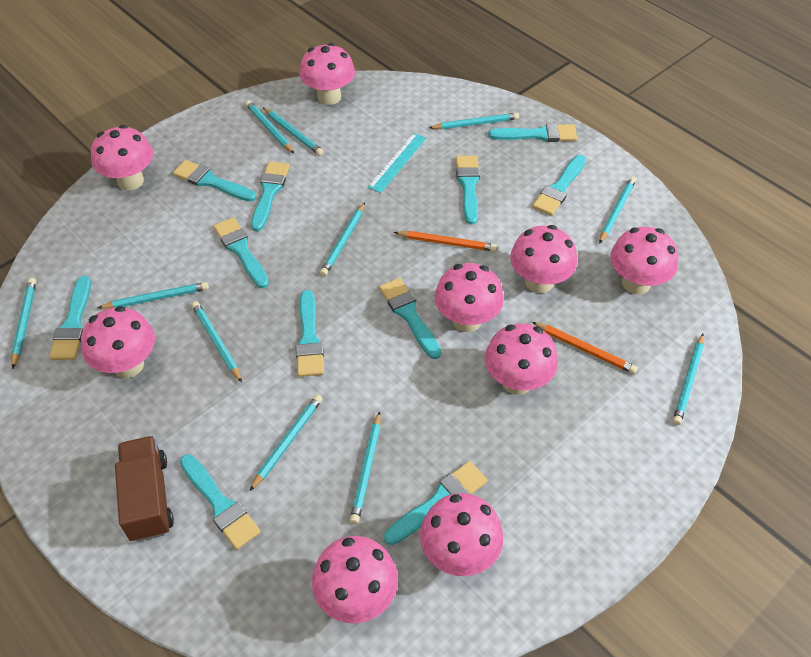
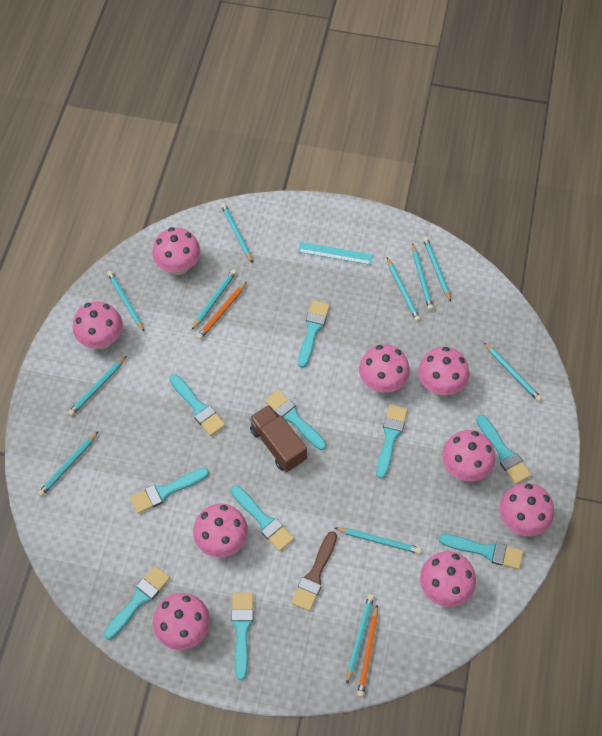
brown brush: none = 0 -> [292,531,337,611] = 1
turquoise brush: [49,276,91,360] [173,160,256,202] [180,454,261,550] [213,217,269,288] [251,161,290,231] [296,290,324,377] [379,278,441,359] [384,461,488,545] [456,156,480,224] [488,123,577,142] [532,155,586,216] = 11 -> [103,566,170,640] [130,468,209,514] [170,374,225,436] [231,486,294,551] [231,593,254,680] [265,390,326,450] [298,300,330,368] [376,404,408,479] [439,534,523,569] [476,415,531,484] = 10

